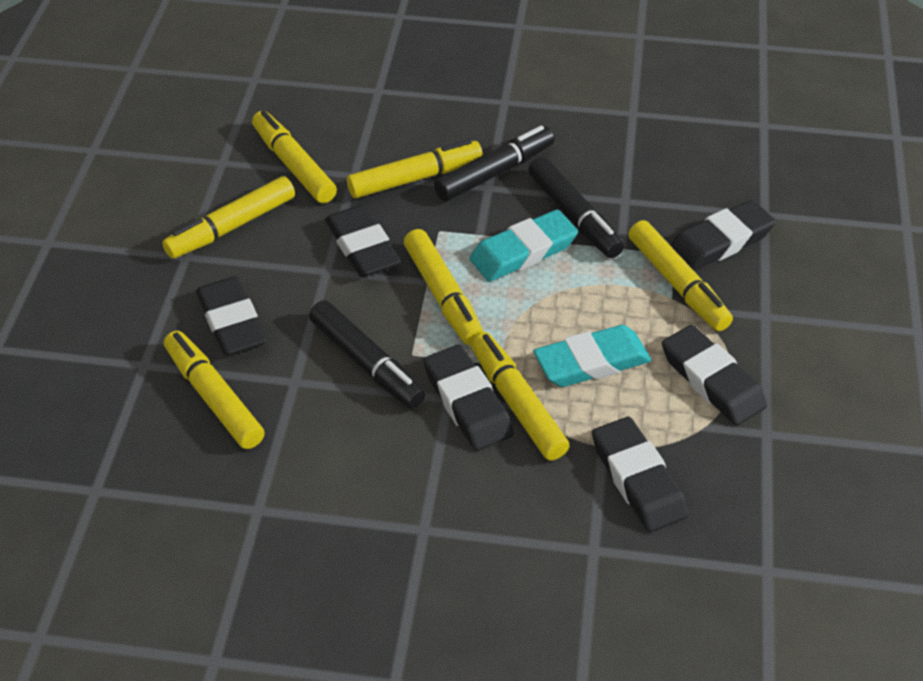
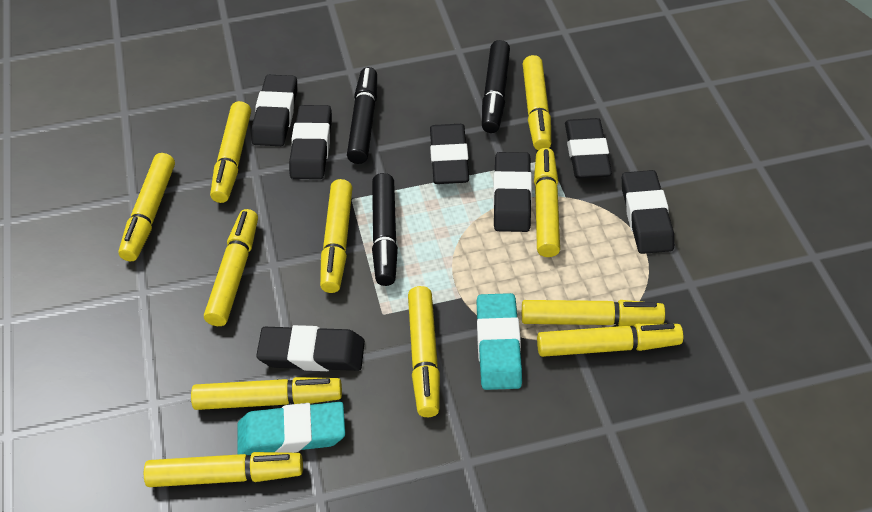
black eraser: [196,276,267,356] [325,205,401,277] [423,345,514,451] [592,417,688,532] [662,325,767,426] [670,200,776,271] = 6 -> [251,75,297,146] [256,325,365,371] [289,105,332,179] [430,124,469,184] [493,152,532,232] [565,118,612,179] [622,170,674,254] = 7
yellow marker: [162,176,295,259] [164,331,265,449] [252,110,337,203] [347,139,483,198] [404,229,483,345] [470,332,569,460] [628,220,733,331] = 7 -> [118,153,175,261] [144,452,303,487] [191,377,342,410] [204,209,258,326] [210,101,251,203] [320,179,353,293] [408,286,440,417] [522,300,665,326] [523,55,551,150] [534,148,560,257] [537,324,683,357] = 11

